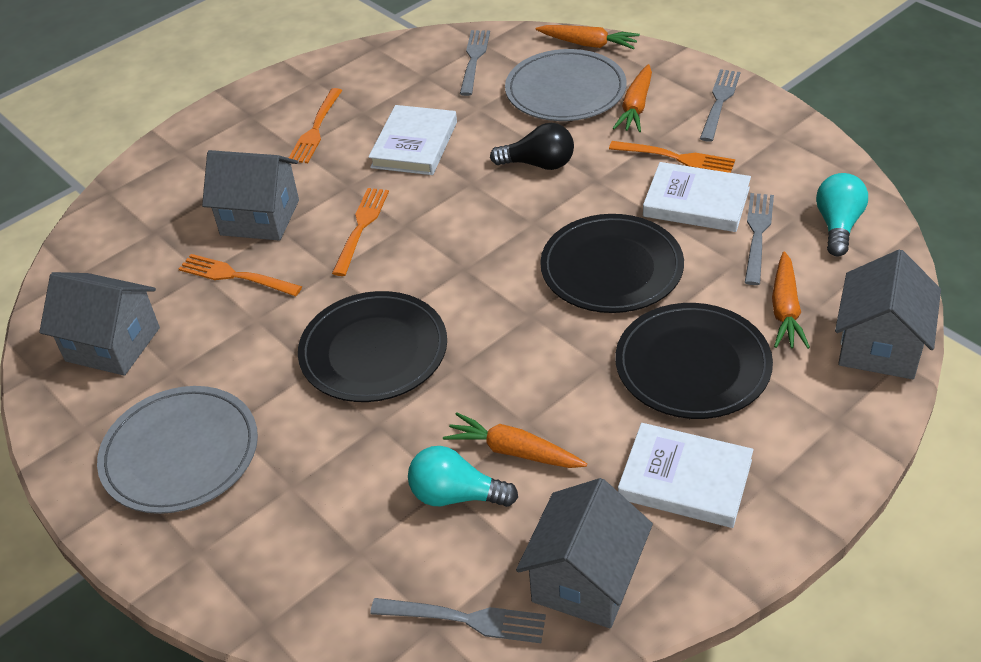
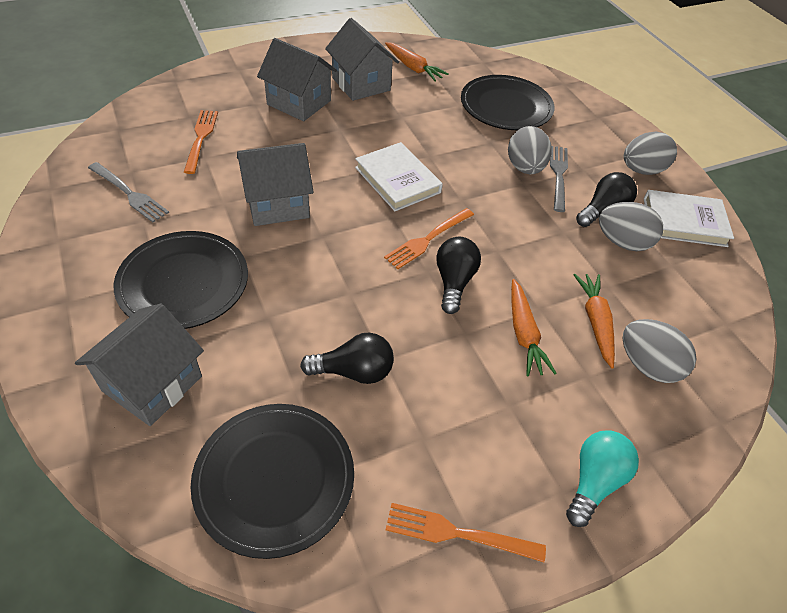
black light bulb: [490,123,574,170] = 1 -> [300,332,394,384] [436,237,481,314] [576,172,637,227] = 3
grey egg: none = 0 -> [508,126,552,174] [599,202,663,251] [623,319,696,383] [624,132,677,175] = 4
grey fork: [370,598,546,643] [460,30,490,96] [700,69,741,142] [745,193,774,285] = 4 -> [88,162,169,222] [550,146,568,212] = 2
grey plate: [97,386,258,514] [505,49,627,121] = 2 -> none = 0
orange carrot: [443,412,587,468] [535,25,640,49] [613,64,652,132] [772,251,810,349] = 4 -> [385,42,448,82] [511,279,557,376] [574,274,615,369] = 3
orange fork: [178,254,302,296] [289,88,343,163] [332,188,389,276] [609,141,735,173] = 4 -> [184,110,218,174] [384,208,474,269] [386,503,546,562] = 3
turquoise light bulb: [408,446,518,507] [816,173,868,256] = 2 -> [566,430,639,527] = 1
white book: [368,105,457,175] [618,423,753,528] [643,162,751,232] = 3 -> [355,142,443,211] [644,190,734,247] = 2

